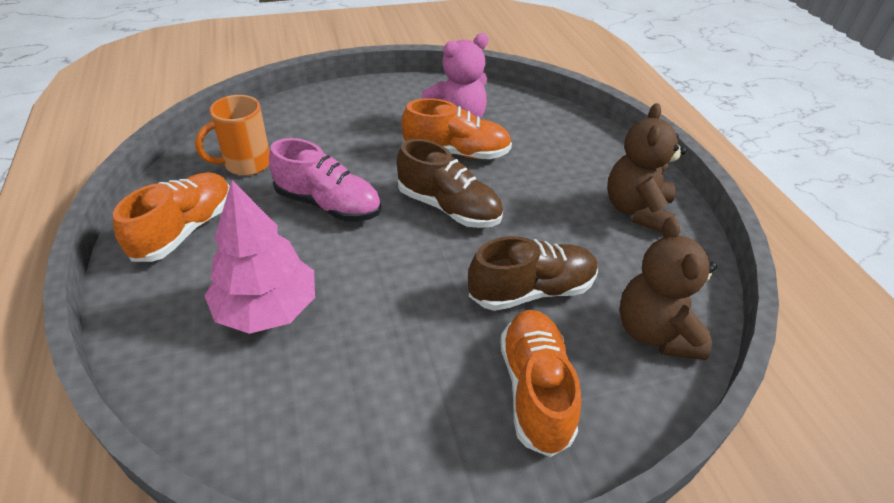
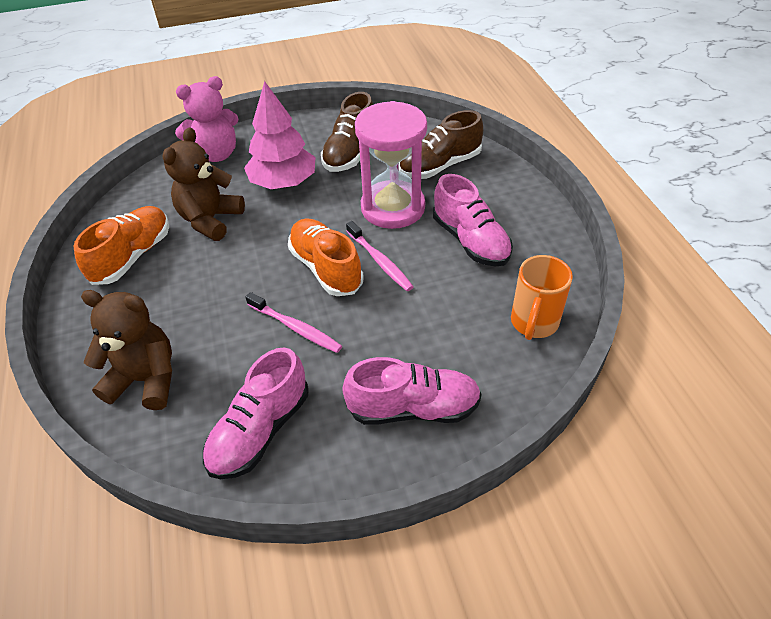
orange shoe: [113,172,230,262] [402,98,512,159] [500,310,581,457] = 3 -> [73,206,169,285] [288,219,364,296] = 2
pink hourglass: none = 0 -> [355,101,427,229] = 1
pink shoe: [269,138,381,222] = 1 -> [203,348,308,479] [342,357,482,425] [433,174,513,266] = 3
pink toothbrush: none = 0 -> [245,292,342,353] [346,221,414,291] = 2

